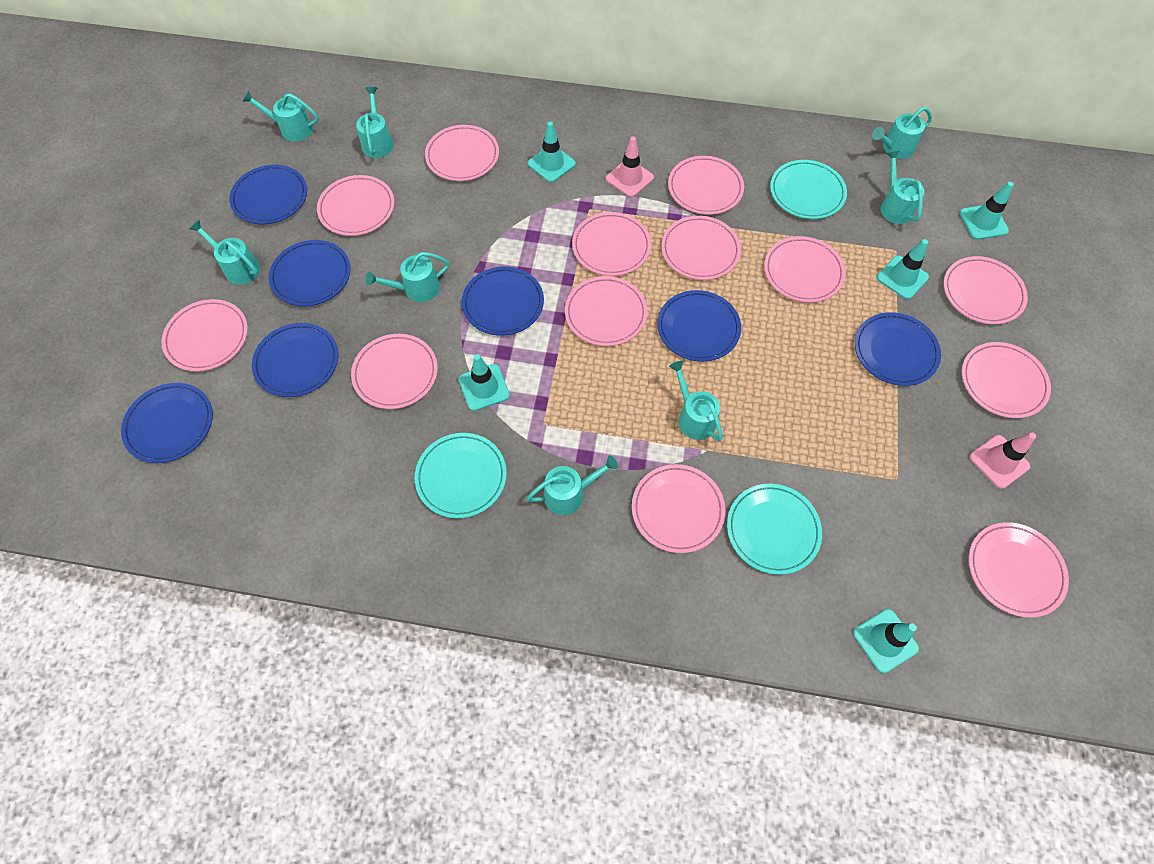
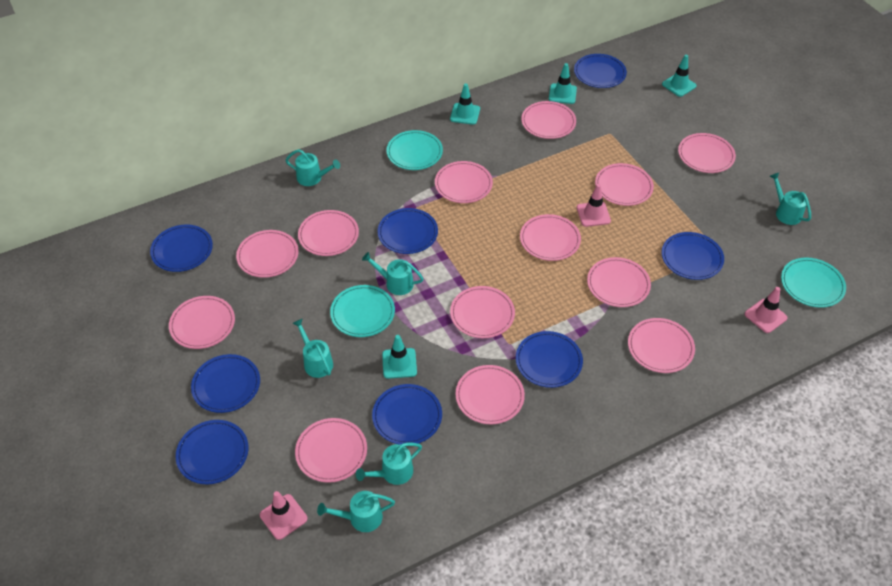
blue plate: [121,383,213,463] [230,165,307,225] [252,323,338,397] [269,240,351,307] [462,266,544,336] [657,290,741,362] [855,312,941,386] = 7 -> [150,225,213,272] [176,420,249,484] [191,354,260,413] [372,384,442,445] [377,208,438,254] [516,331,583,388] [574,54,627,88] [662,232,724,280] = 8
pink traffic cone: [606,136,654,197] [970,433,1036,489] = 2 -> [260,491,308,540] [577,184,611,227] [745,287,787,333] = 3
turquoise traffic cone: [459,354,510,411] [528,122,576,182] [853,609,919,673] [877,239,929,299] [959,182,1014,240] = 5 -> [382,335,417,379] [450,83,480,125] [549,63,577,104] [662,55,697,97] = 4
turquoise watering can: [190,220,260,285] [242,91,319,142] [356,87,394,158] [366,252,450,302] [527,455,618,515] [669,361,723,441] [872,107,932,159] [880,151,924,224] = 8 -> [286,149,340,186] [292,319,333,378] [317,491,395,532] [356,443,422,485] [362,252,424,295] [770,173,811,225] = 6

